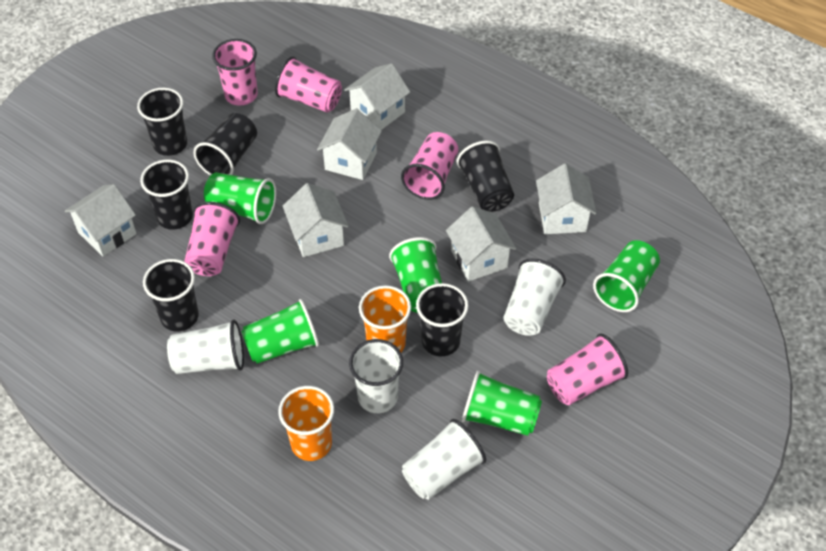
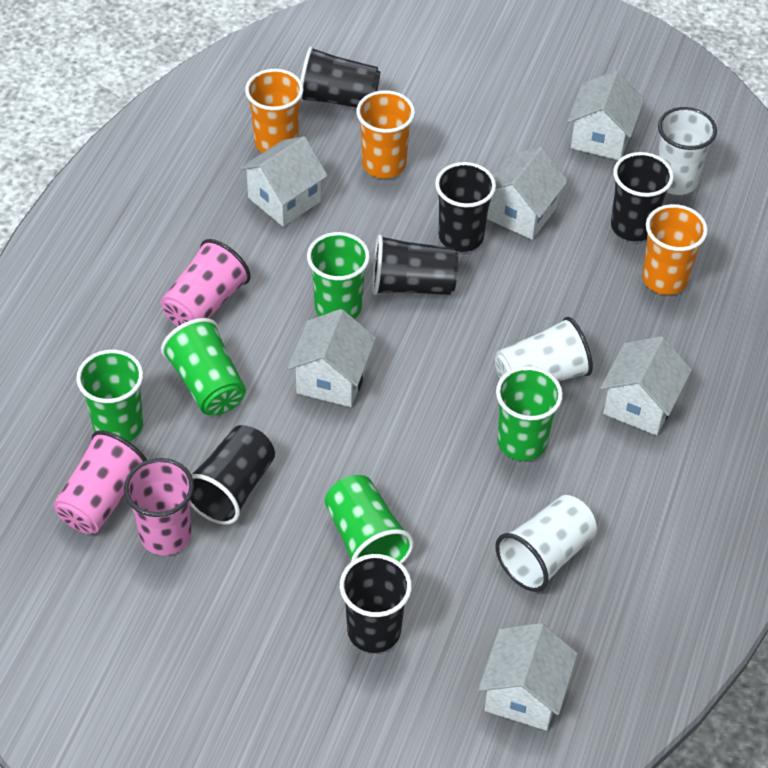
orange cup: [278,386,334,461] [359,285,411,352] = 2 -> [245,69,304,153] [356,90,415,178] [642,204,708,295] = 3
pink cup: [184,202,240,276] [212,39,258,106] [275,56,342,113] [401,132,458,200] [547,333,628,405] = 5 -> [54,431,147,534] [124,458,194,556] [161,239,251,326] = 3
white cup: [167,319,244,374] [349,339,403,413] [402,419,486,500] [504,259,566,336] = 4 -> [495,317,593,382] [495,495,597,592] [657,107,717,195] = 3

